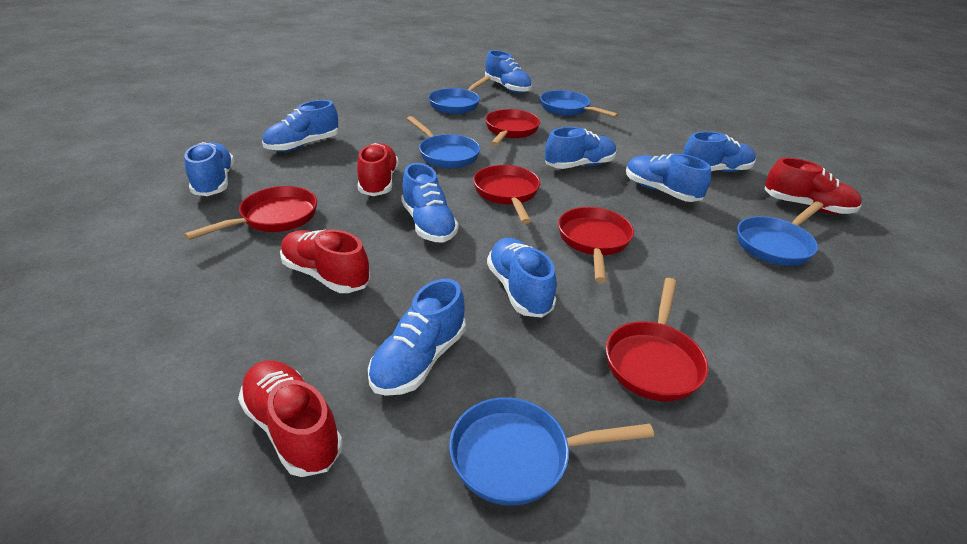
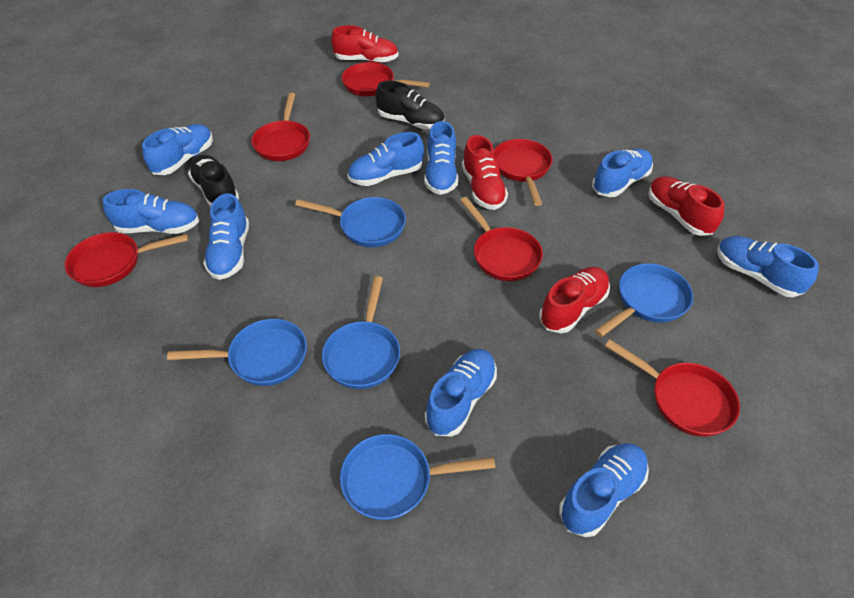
black shoe: none = 0 -> [188,155,239,207] [375,81,444,129] = 2
red pan: [184,186,317,240] [473,165,540,224] [485,109,540,146] [558,207,634,283] [606,278,708,402] = 5 -> [65,232,188,287] [251,93,310,161] [342,62,430,96] [460,197,543,281] [494,139,553,206] [605,339,740,437] = 6

